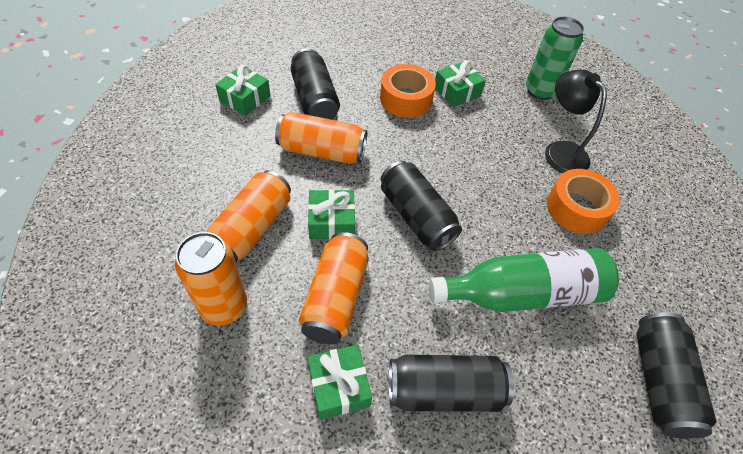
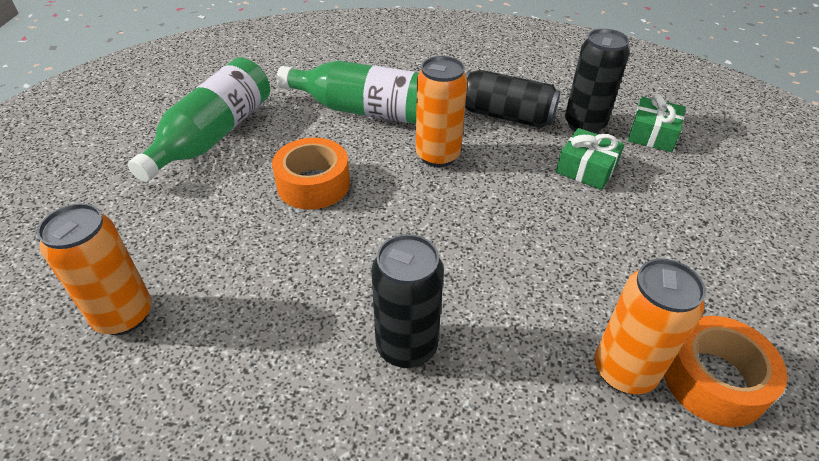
black can: [291,49,340,120] [381,161,462,251] [389,355,514,412] [637,312,717,439] = 4 -> [371,234,444,368] [465,70,560,128] [565,29,629,134] = 3
black lamp: [545,70,607,173] = 1 -> none = 0
green bottle: [429,248,619,312] = 1 -> [128,58,270,182] [277,61,419,124] = 2
green can: [526,16,584,100] = 1 -> none = 0
green gift: [215,65,271,116] [308,189,355,240] [308,345,372,420] [435,60,486,107] = 4 -> [556,128,624,190] [628,94,685,152] = 2
orange can: [175,232,247,326] [207,170,291,262] [275,111,367,164] [299,232,369,344] = 4 -> [37,203,152,335] [416,56,468,167] [595,259,706,394] = 3

